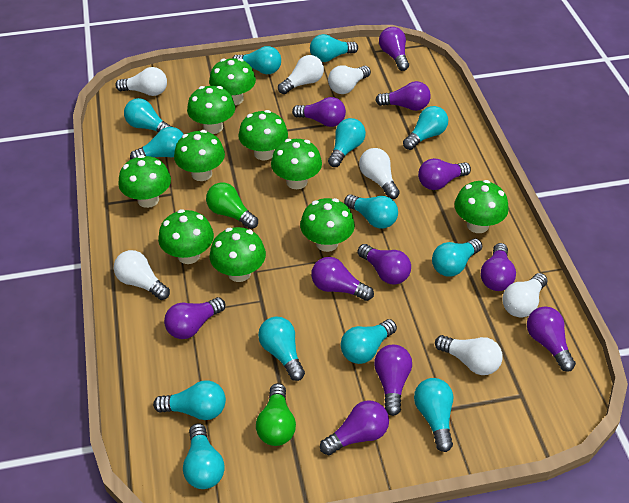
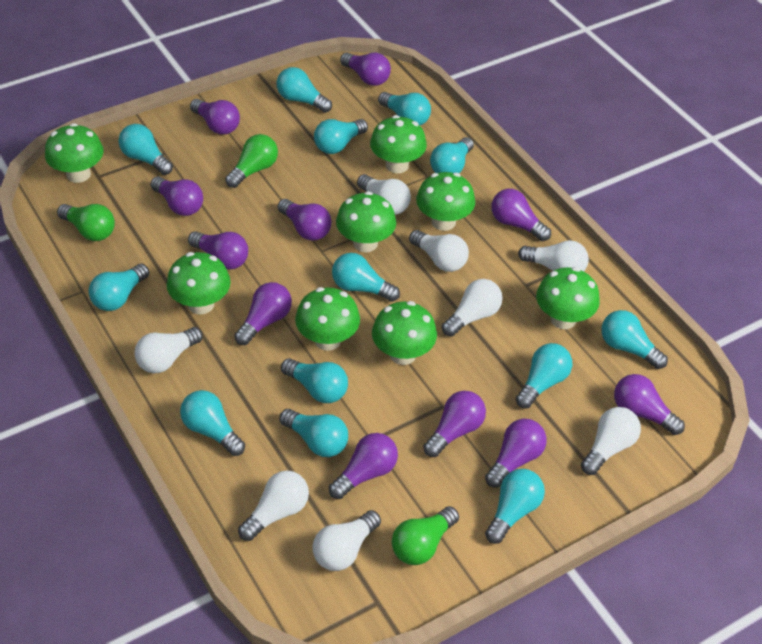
green light bulb: [206,183,258,229] [256,383,296,446] = 2 -> [57,204,115,241] [225,134,278,188] [392,506,459,565] = 3
green mushroom: [118,155,171,208] [158,209,214,264] [174,130,225,181] [187,86,235,134] [209,58,256,105] [210,227,266,282] [238,110,288,161] [271,139,322,189] [300,198,355,252] [455,180,509,233] = 10 -> [45,123,104,183] [167,252,231,315] [295,287,360,351] [336,191,396,252] [370,115,427,174] [372,301,437,365] [416,172,475,231] [536,267,600,329] = 8
white light bulb: [114,250,170,300] [115,67,167,96] [278,55,324,94] [328,65,371,94] [359,148,400,199] [435,335,502,375] [502,273,547,318] = 7 -> [135,327,203,373] [238,471,309,541] [312,510,381,571] [357,174,411,215] [409,230,469,272] [442,279,503,337] [518,240,589,271] [581,407,641,475] = 8

